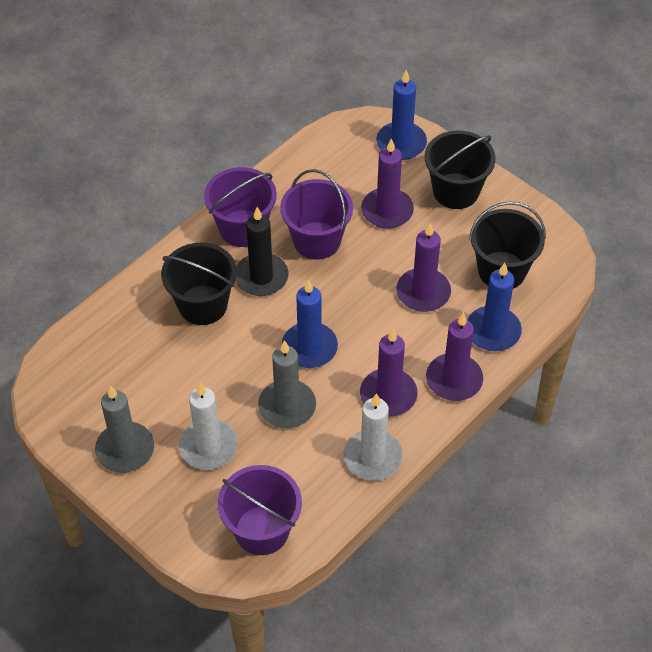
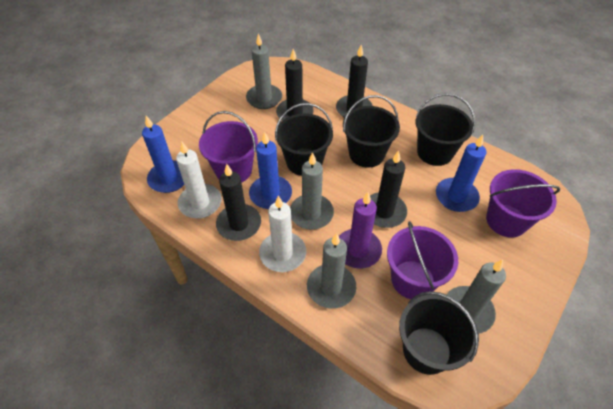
black bucket: [161,242,237,325] [425,130,496,209] [469,202,546,289] = 3 -> [275,103,333,176] [343,95,400,168] [399,291,479,375] [416,93,475,166] = 4
black candle: [235,207,289,296] = 1 -> [216,164,261,241] [276,49,314,121] [336,45,373,118] [370,150,407,228] = 4
grey candle: [95,385,154,473] [258,340,316,428] = 2 -> [246,33,282,109] [290,152,334,230] [307,233,356,309] [446,260,506,334] = 4
purple candle: [360,329,418,417] [361,138,414,229] [396,223,451,312] [426,312,483,401] = 4 -> [339,192,382,269] = 1

